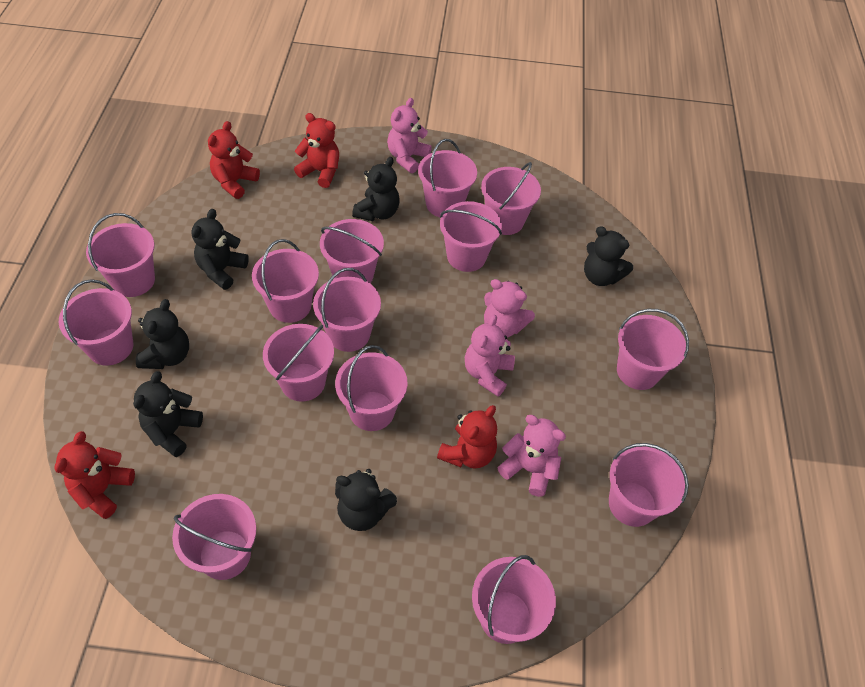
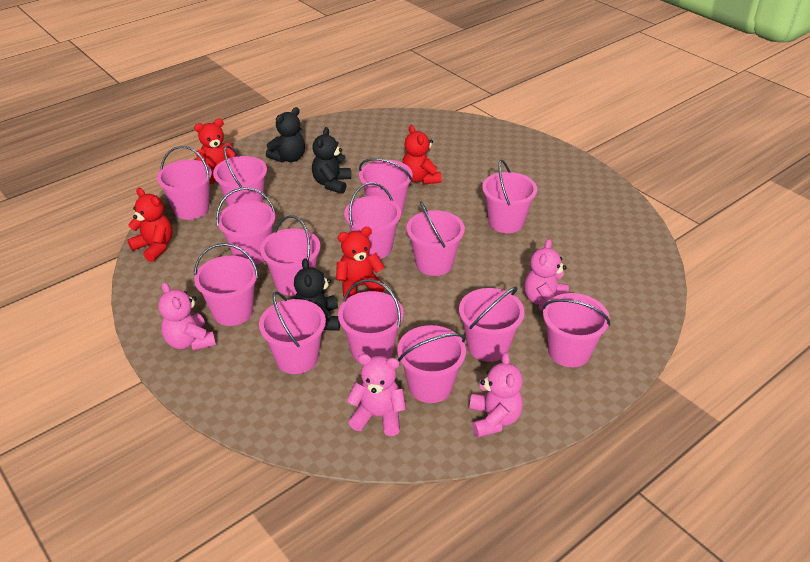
black teddy bear: [133,371,203,457] [136,299,189,369] [191,209,249,290] [335,469,397,531] [352,157,400,221] [584,226,633,286] = 6 -> [266,107,305,163] [294,258,340,331] [312,127,351,194] = 3

